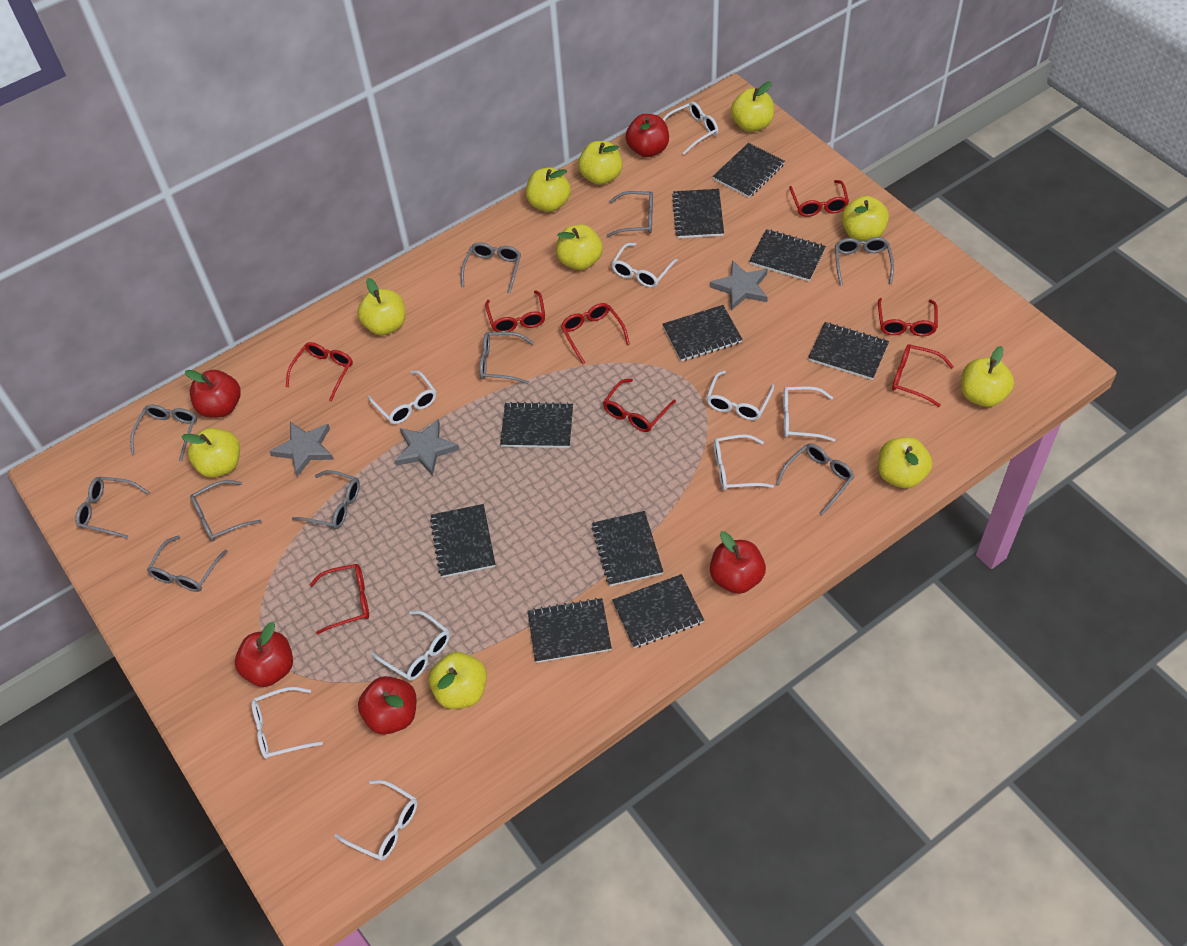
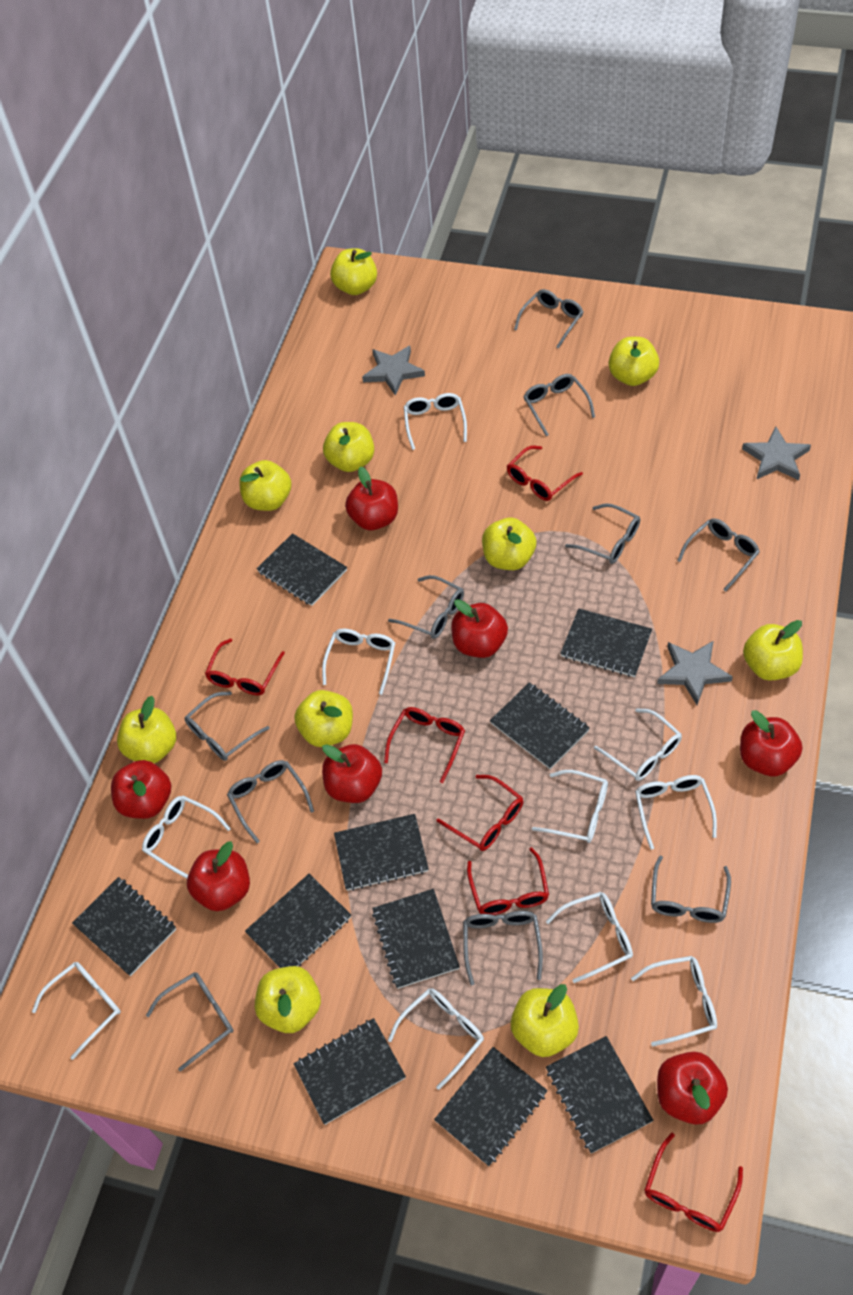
red apple: [185,370,241,418] [235,622,293,687] [358,676,417,734] [626,114,669,157] [710,531,766,594] = 5 -> [111,760,171,819] [187,841,250,911] [322,744,382,803] [345,467,398,530] [451,599,508,658] [657,1052,728,1125] [740,710,802,776] = 7
red glasses: [286,342,353,402] [309,564,369,635] [485,290,545,332] [561,303,630,364] [603,379,676,432] [789,180,849,217] [878,298,938,336] [892,344,954,407] = 8 -> [205,638,285,695] [384,707,465,783] [437,775,523,851] [467,847,549,915] [507,446,583,501] [644,1133,743,1232] = 6
white glasses: [251,687,323,759] [334,780,418,861] [367,370,436,424] [371,611,450,681] [611,243,678,288] [663,102,718,155] [706,371,774,420] [714,434,774,490] [783,387,835,442] = 9 -> [32,962,121,1060] [142,796,231,878] [322,628,395,695] [388,989,484,1090] [404,393,467,450] [532,770,608,843] [546,892,633,983] [594,708,682,781] [631,956,717,1046] [635,775,717,850] = 10

